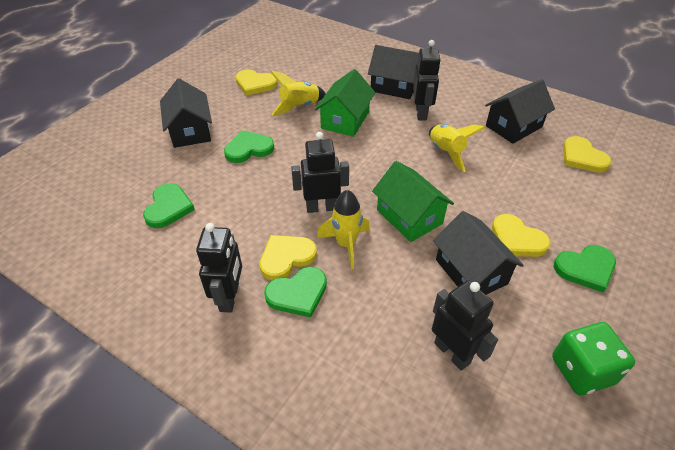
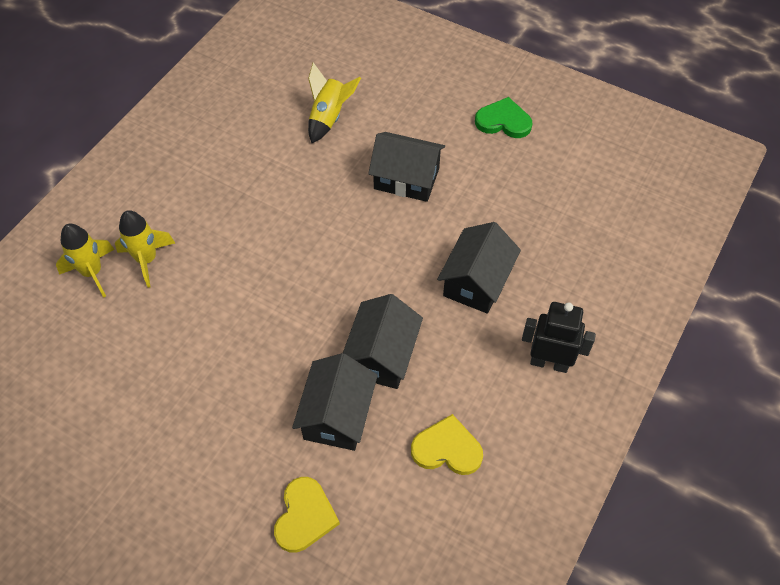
black robot: [196,223,242,313] [291,132,349,213] [413,40,441,121] [432,280,498,371] = 4 -> [522,302,596,373] = 1
green dice: [552,322,635,396] = 1 -> none = 0
green heart: [143,183,195,228] [224,130,274,163] [264,267,327,318] [554,245,616,293] = 4 -> [475,97,532,138] = 1
green house: [315,69,375,137] [372,161,454,242] = 2 -> none = 0
yellow heart: [235,69,278,96] [260,235,317,280] [492,214,551,257] [563,136,612,173] = 4 -> [274,477,340,553] [411,414,483,475] = 2

